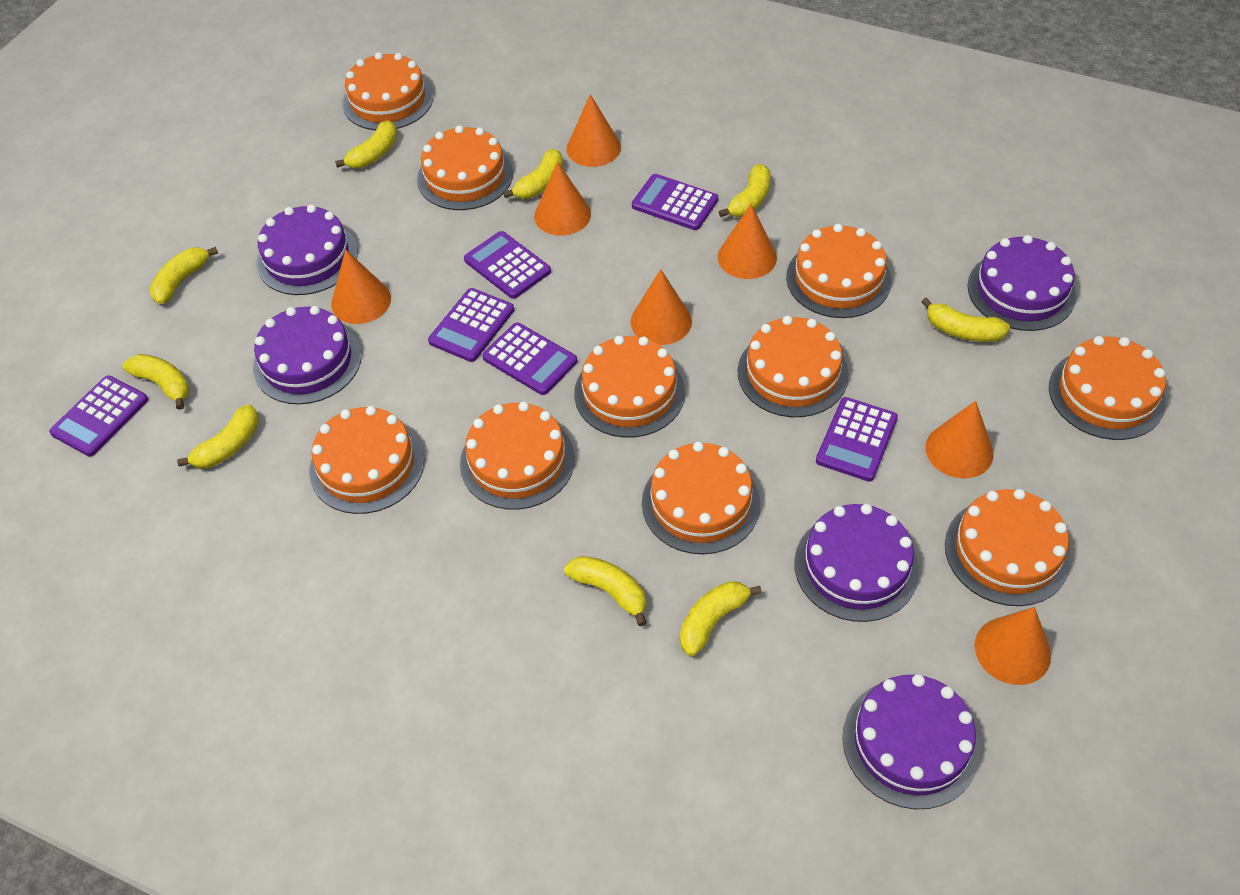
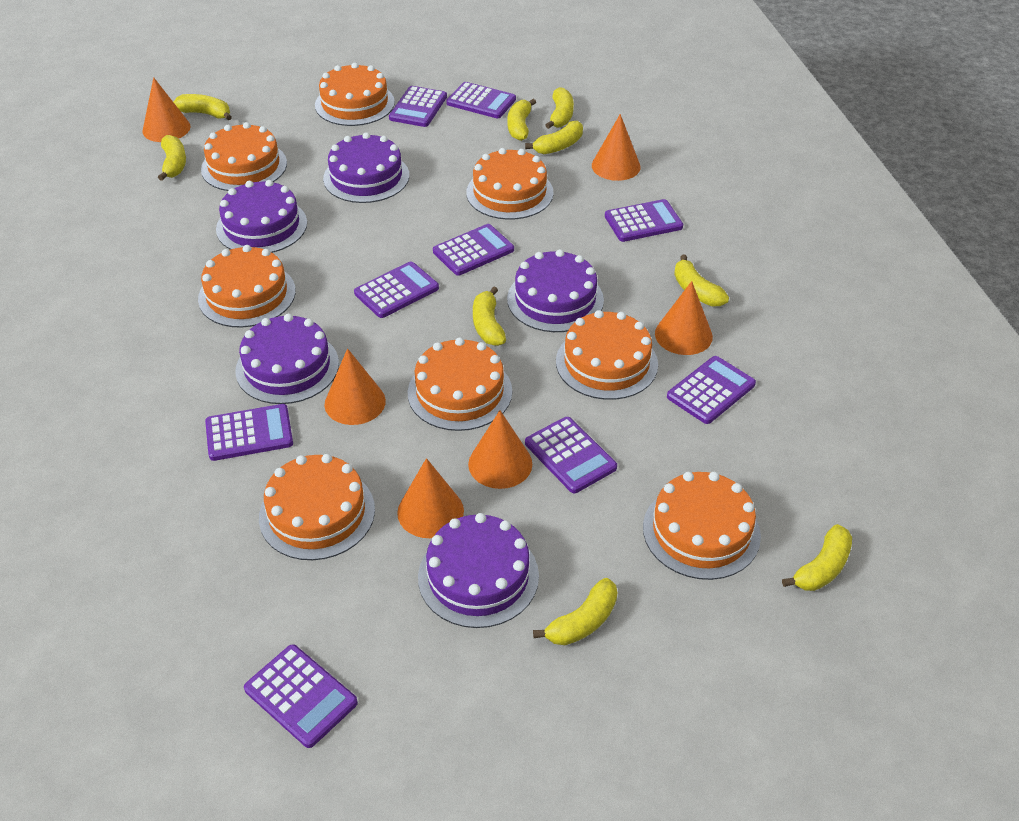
orange cake: [309,406,424,514] [342,52,433,130] [417,125,513,210] [460,402,575,510] [574,336,685,438] [642,442,760,554] [738,316,849,417] [786,224,891,318] [945,489,1071,606] [1049,336,1166,440] = 10 -> [198,245,296,328] [201,122,287,191] [259,454,375,560] [315,63,395,126] [408,337,512,431] [466,148,554,220] [556,310,658,400] [643,472,761,580] = 8
orange cone: [331,249,391,324] [534,162,591,236] [566,94,621,167] [631,269,692,345] [718,204,777,279] [925,401,993,478] [975,607,1051,685] = 7 -> [143,77,190,142] [324,348,386,425] [397,458,464,538] [468,410,532,489] [592,114,641,181] [655,281,713,355] = 6
purple calculator: [49,375,148,457] [428,288,514,362] [464,231,551,299] [482,322,577,395] [632,174,718,230] [816,397,898,482] = 6 -> [205,404,293,461] [244,644,358,748] [354,261,439,318] [389,86,447,127] [433,224,514,276] [446,82,516,118] [525,417,617,493] [605,199,683,242] [667,356,756,424] = 9

